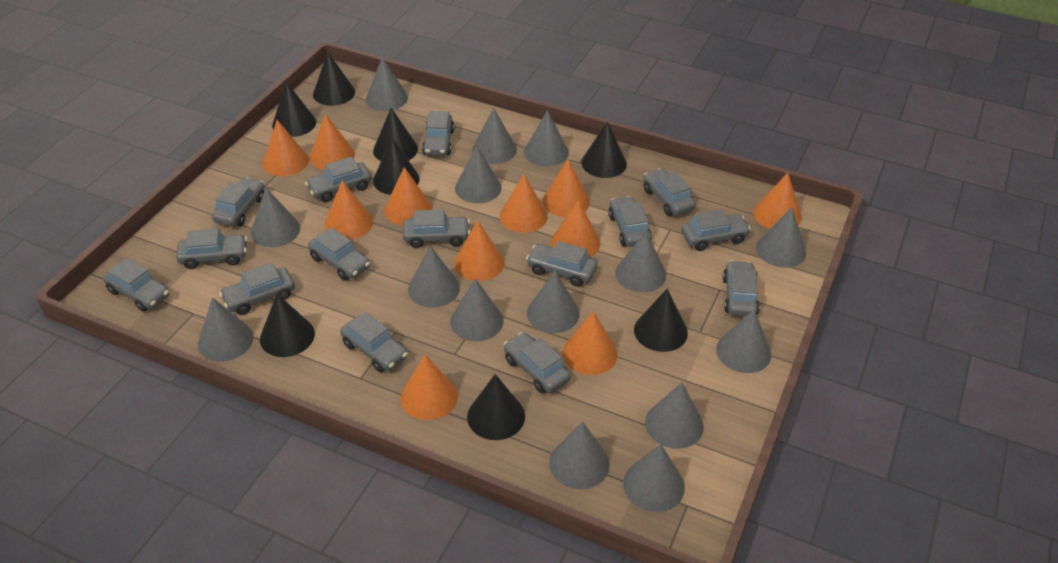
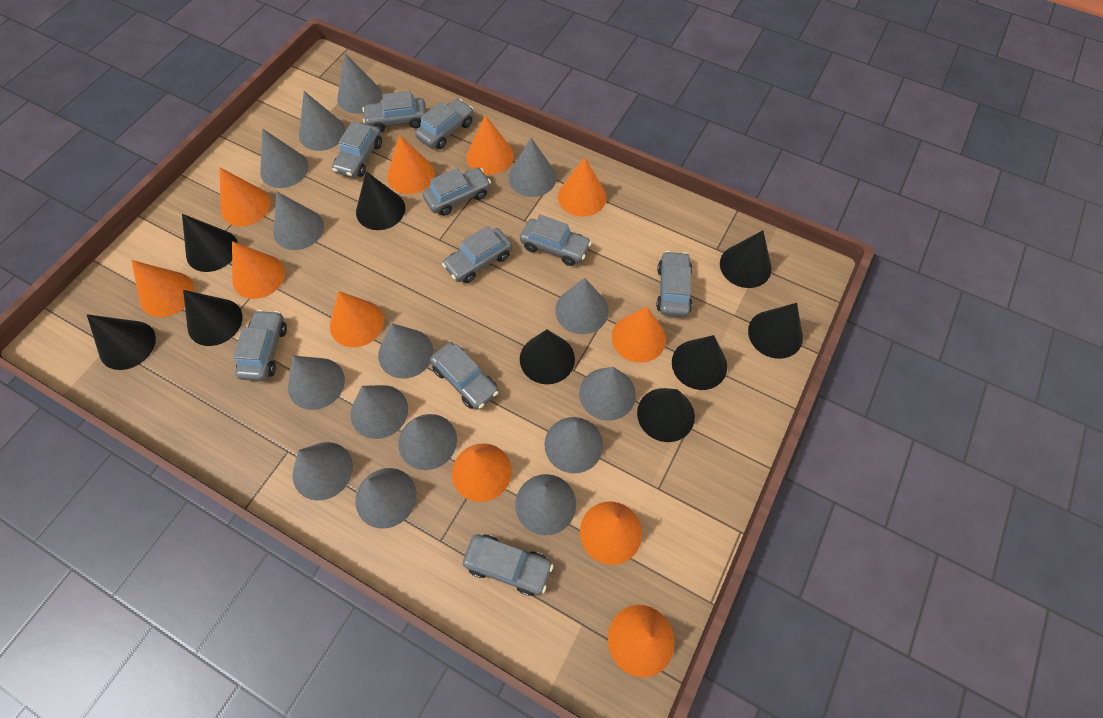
black cone: [260,294,315,357] [272,82,316,137] [313,52,355,106] [373,108,418,161] [373,138,420,195] [467,374,525,440] [582,121,627,178] [634,289,688,352] = 8 -> [87,314,156,370] [182,214,238,272] [183,290,242,346] [356,171,405,230] [520,329,575,384] [637,388,695,442] [672,335,727,390] [720,230,771,288] [748,303,803,359] = 9
grey car: [103,258,170,312] [176,228,248,269] [212,178,265,227] [219,262,295,315] [305,157,372,202] [308,227,370,281] [340,312,408,372] [403,210,470,248] [422,111,455,156] [504,332,570,393] [526,241,597,287] [608,196,652,247] [643,168,696,216] [681,209,751,251] [723,260,760,316] = 15 -> [233,310,287,381] [332,122,382,178] [362,91,426,132] [415,99,474,149] [423,167,491,216] [430,342,499,410] [442,226,512,283] [463,534,554,596] [520,215,592,266] [656,251,692,317] = 10

